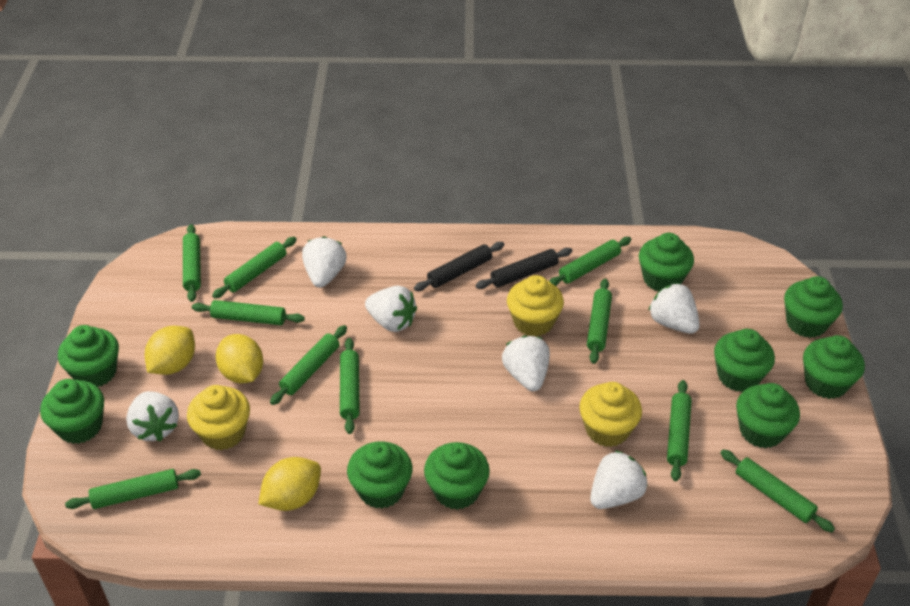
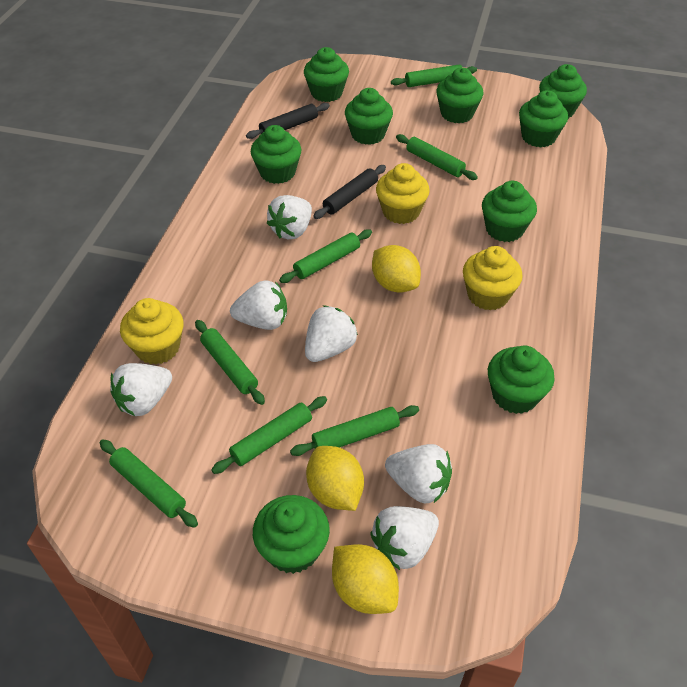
green rolling pin: [65,469,201,509] [183,224,201,302] [192,300,305,325] [212,237,297,298] [270,325,347,405] [340,338,360,434] [549,237,632,286] [587,278,612,364] [667,380,692,481] [720,449,835,532] = 10 -> [100,439,198,528] [195,320,265,405] [211,396,327,474] [279,229,372,283] [290,405,419,456] [391,64,477,87] [396,134,478,180] = 7

